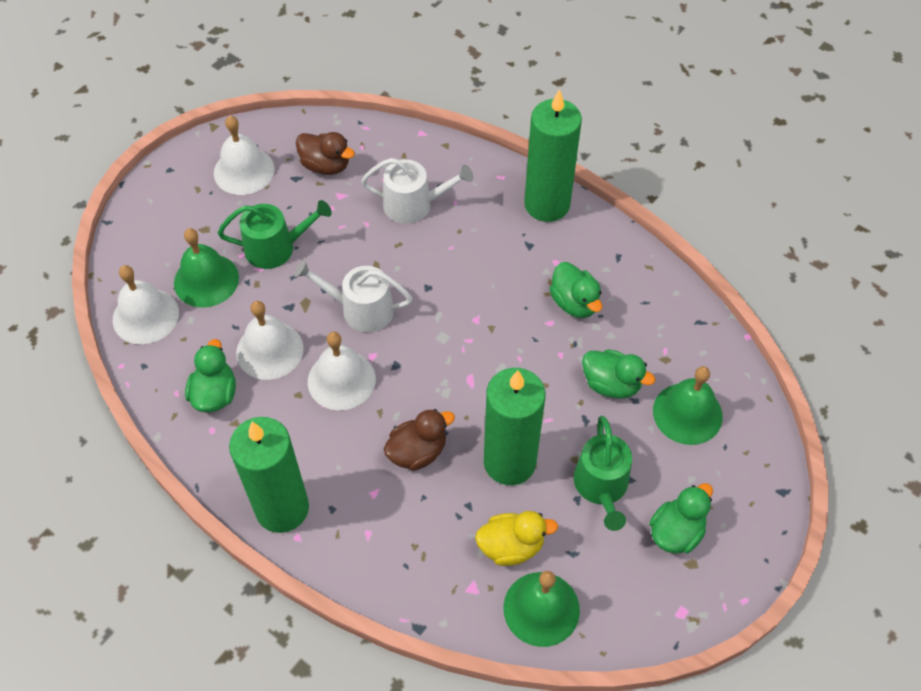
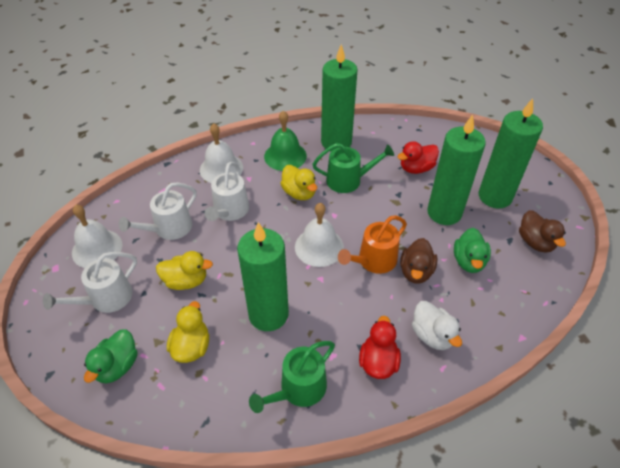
green bell: [174,228,239,307] [503,571,580,647] [653,366,723,445] = 3 -> [264,111,307,171] = 1
green candle: [229,417,309,533] [484,368,545,485] [524,89,582,222] = 3 -> [237,222,289,331] [321,44,358,151] [427,114,486,225] [479,98,543,208] = 4
green duck: [185,339,236,412] [549,262,602,318] [582,349,655,399] [649,483,713,554] = 4 -> [84,329,137,383] [454,228,491,273] = 2
orange watering can: none = 0 -> [338,215,407,274] = 1
red duck: none = 0 -> [359,316,401,379] [397,141,439,174] = 2
white bell: [113,265,179,344] [214,116,275,195] [236,301,304,380] [308,332,376,410] = 4 -> [72,205,122,268] [200,123,243,183] [295,203,344,267] = 3
white duck: none = 0 -> [412,301,462,350] = 1
white watering can: [294,260,412,332] [361,158,473,224] = 2 -> [43,252,137,313] [119,182,197,240] [205,162,249,221] = 3
yellow duck: [475,511,558,566] = 1 -> [156,251,213,290] [167,301,209,363] [280,165,317,200] = 3

